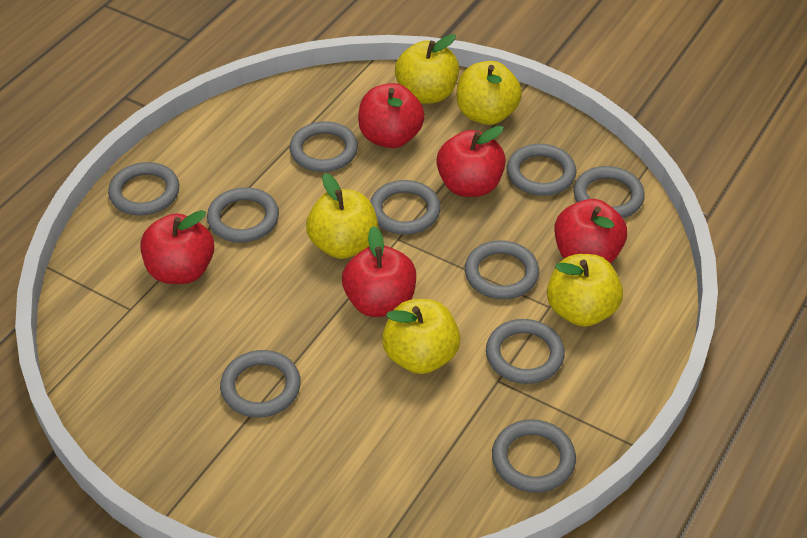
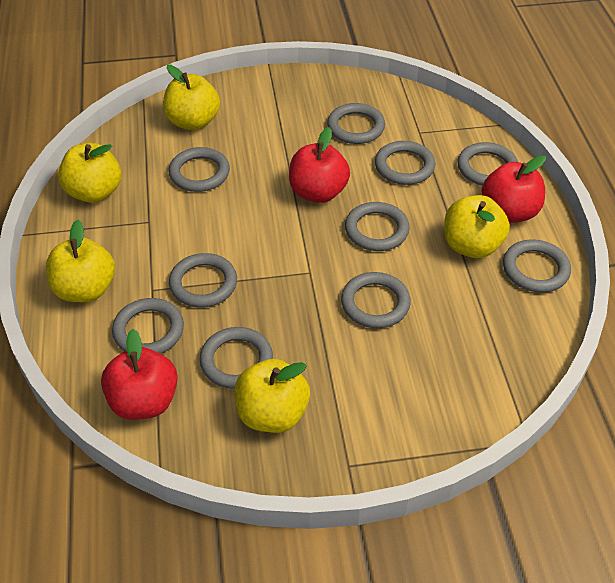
red apple: [140,210,214,284] [342,226,416,317] [358,83,425,148] [436,126,506,197] [554,199,627,264] = 5 -> [101,329,178,420] [289,127,350,203] [482,155,546,223] = 3

